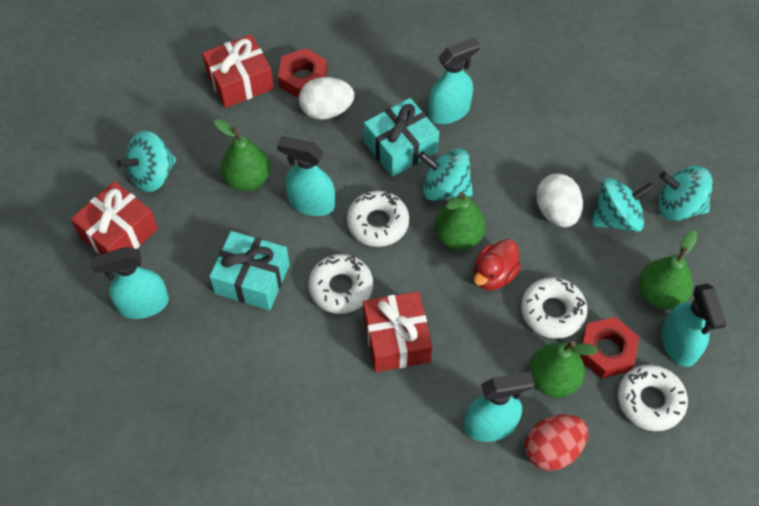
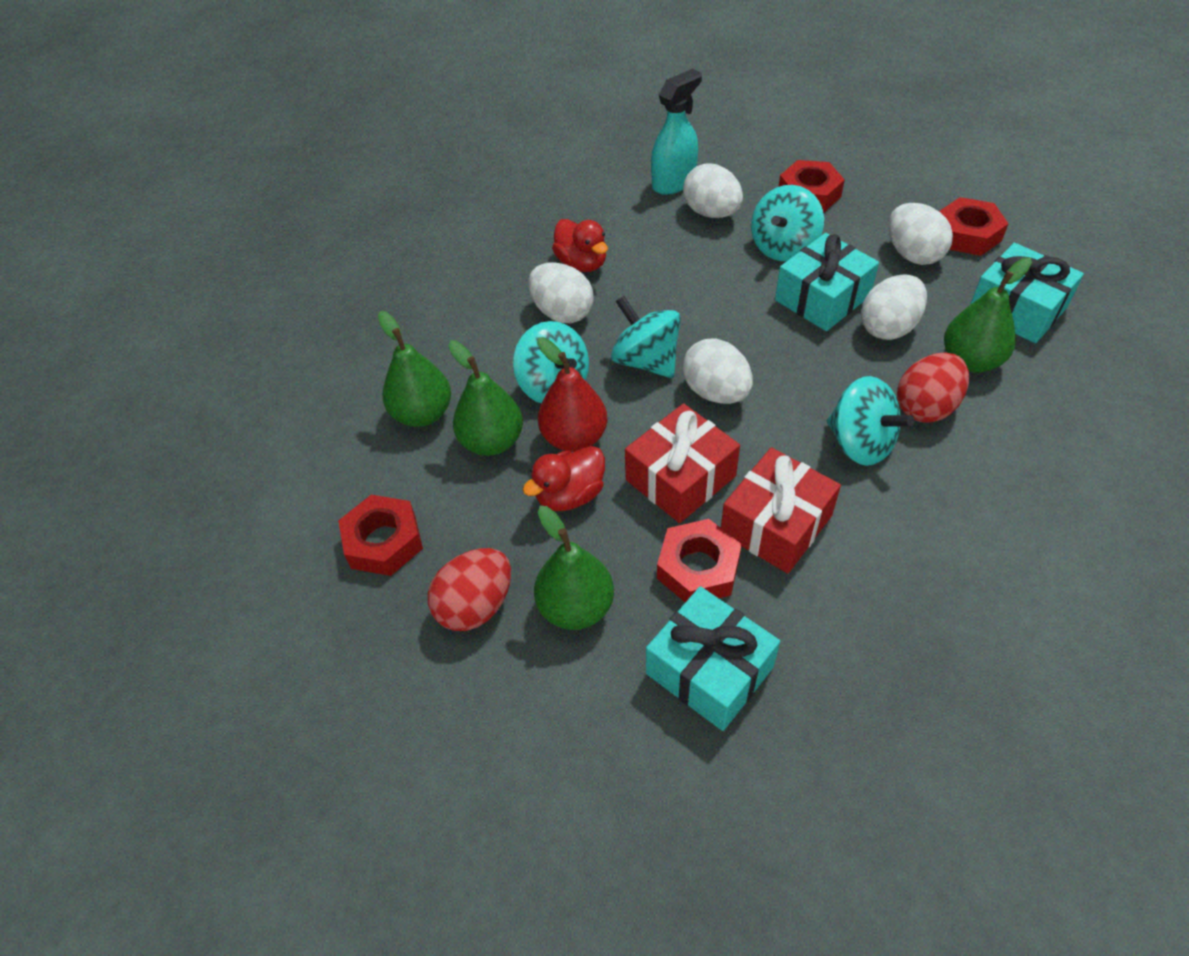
red duck: [474,239,521,290] = 1 -> [523,446,605,511] [552,219,608,272] = 2
red egg: [525,414,588,471] = 1 -> [428,548,511,631] [897,352,969,423] = 2
red gift: [71,181,158,254] [202,34,274,108] [363,291,432,372] = 3 -> [625,404,740,523] [721,447,841,574] = 2
red nut: [278,48,327,99] [580,317,639,378] = 2 -> [338,495,423,576] [657,519,742,602] [779,160,845,213] [939,197,1009,256] = 4
red pear: none = 0 -> [537,337,607,452] = 1
turquoise gift: [209,231,290,310] [364,98,439,177] = 2 -> [646,586,780,731] [775,233,879,331] [970,243,1084,343] = 3
turquoise spray bottle: [90,247,169,319] [277,137,335,216] [429,37,480,124] [464,372,534,442] [662,284,727,367] = 5 -> [651,68,702,195] = 1
white donut: [308,254,373,314] [347,191,409,247] [521,277,587,339] [618,365,688,431] = 4 -> none = 0
white egg: [299,77,354,120] [536,174,583,227] = 2 -> [528,262,594,323] [682,339,753,404] [683,163,743,218] [861,274,927,340] [888,203,953,265] = 5

